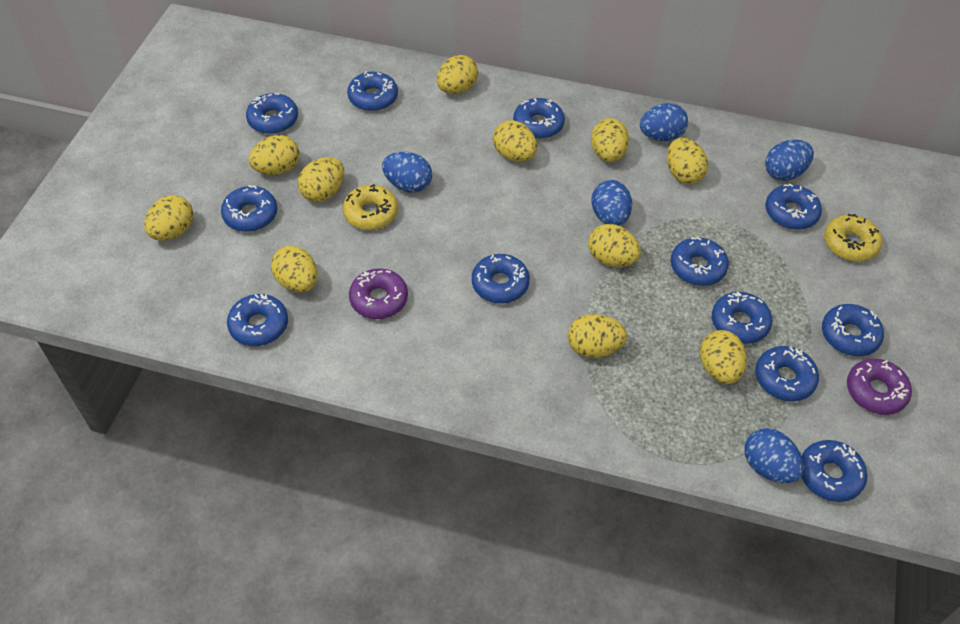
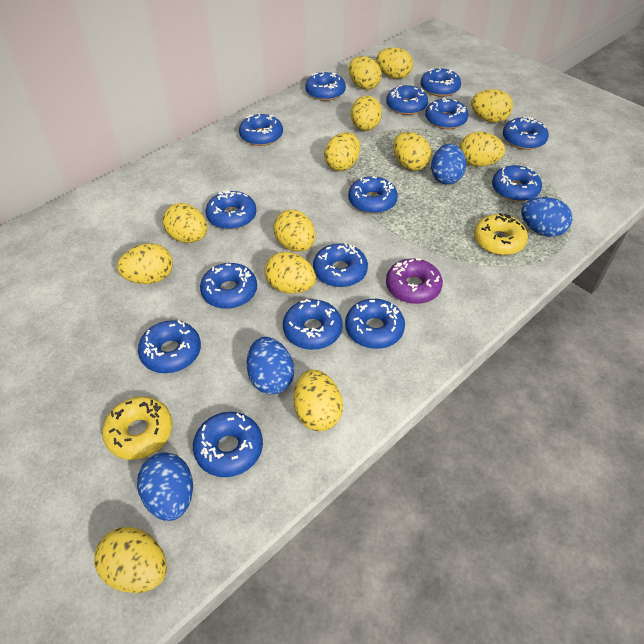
blue donut: [221,185,277,232] [227,294,288,346] [246,93,298,134] [347,71,398,111] [472,254,530,303] [513,98,565,139] [671,237,729,286] [712,292,772,344] [755,346,819,401] [765,184,822,230] [801,440,867,502] [822,304,884,356] = 12 -> [138,320,201,373] [193,412,263,477] [200,263,257,309] [206,190,256,230] [239,114,283,146] [283,299,343,350] [305,72,346,101] [313,243,368,287] [345,299,405,349] [348,176,398,214] [386,85,428,115] [421,68,461,97] [425,98,469,129] [492,165,542,202] [503,116,549,150] = 15
blue egg: [382,152,432,193] [591,180,632,226] [640,103,688,141] [744,428,804,483] [765,140,814,181] = 5 -> [137,452,193,521] [247,337,294,395] [431,144,466,185] [521,197,572,237] = 4
purple donut: [349,268,408,319] [847,358,912,415] = 2 -> [386,258,443,304] = 1
yellow egg: [144,195,193,241] [248,135,300,175] [271,245,317,293] [298,157,344,202] [437,55,478,94] [493,120,537,162] [568,314,627,358] [588,224,641,267] [591,118,629,162] [667,138,708,184] [700,330,747,384] = 11 -> [94,527,167,593] [117,243,173,284] [162,203,207,243] [264,252,316,294] [273,210,315,252] [294,370,343,431] [324,132,360,171] [349,56,382,90] [351,96,382,131] [376,47,413,79] [393,132,432,171] [459,132,505,167] [471,89,513,123] = 13

